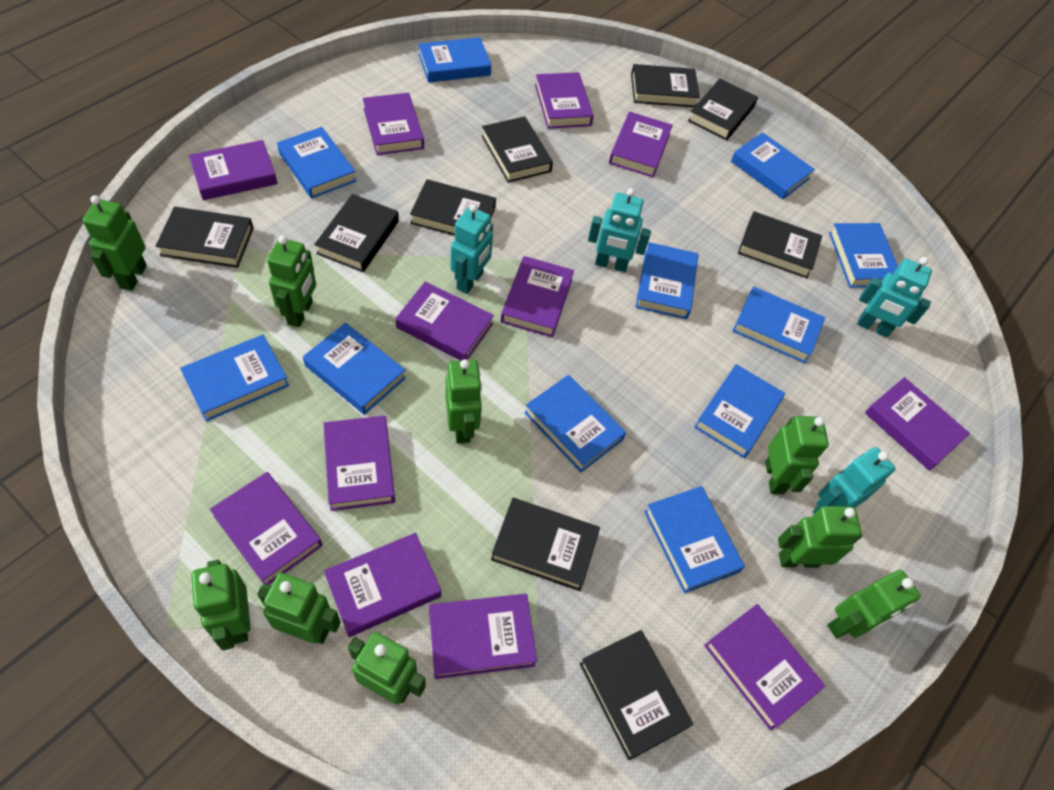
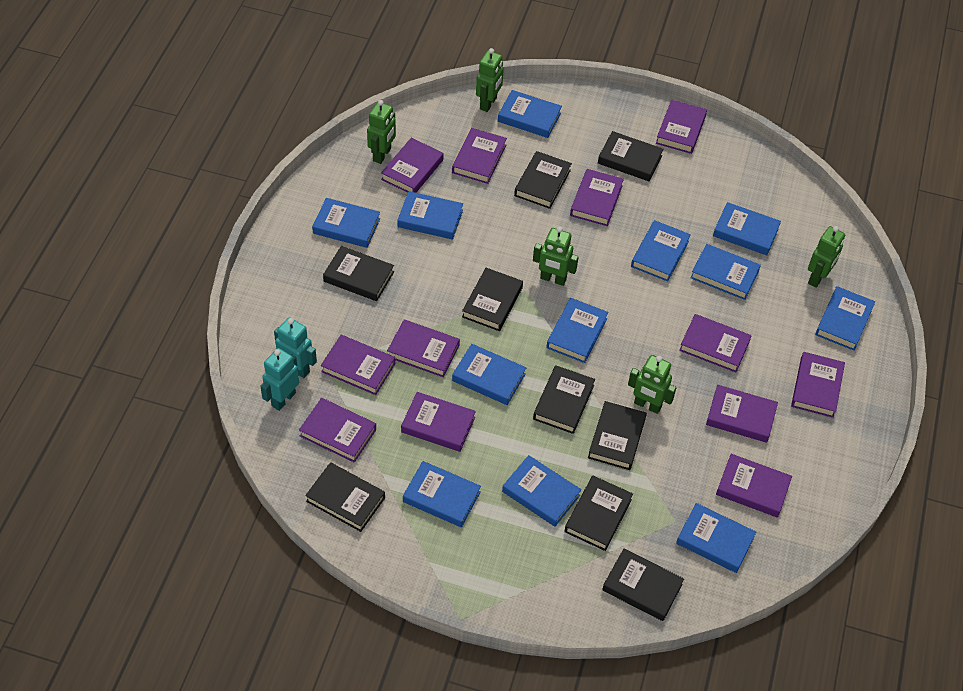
blue book: [180,335,289,422] [277,127,356,199] [303,322,406,415] [418,37,491,83] [524,375,626,472] [635,242,699,319] [644,486,745,593] [694,364,785,458] [731,132,815,199] [733,287,825,363] [829,223,898,288] = 11 -> [312,198,380,248] [398,191,463,239] [403,461,481,527] [452,344,526,405] [498,90,562,138] [502,455,581,527] [547,298,608,363] [631,220,691,282] [676,503,756,573] [691,244,761,300] [713,202,781,255] [815,286,875,351] = 12
green robot: [82,195,147,291] [191,560,251,650] [257,573,341,644] [267,235,316,327] [348,632,426,705] [446,359,482,443] [765,416,829,494] [778,506,862,568] [827,570,921,639] = 9 -> [367,100,396,164] [476,48,504,112] [533,226,579,286] [628,355,676,414] [808,226,845,288] = 5
turquoise robot: [450,204,493,294] [588,188,651,272] [813,447,896,514] [857,257,932,337] = 4 -> [260,348,299,411] [274,318,317,378] = 2

